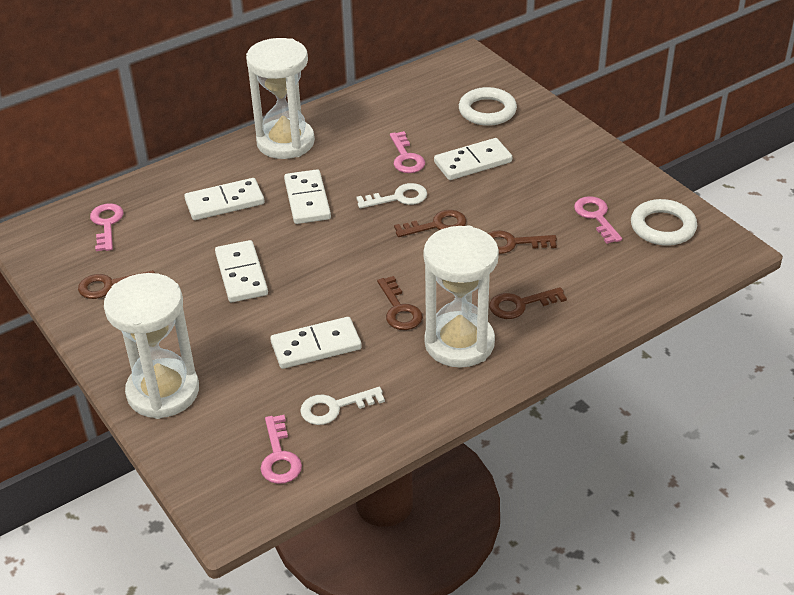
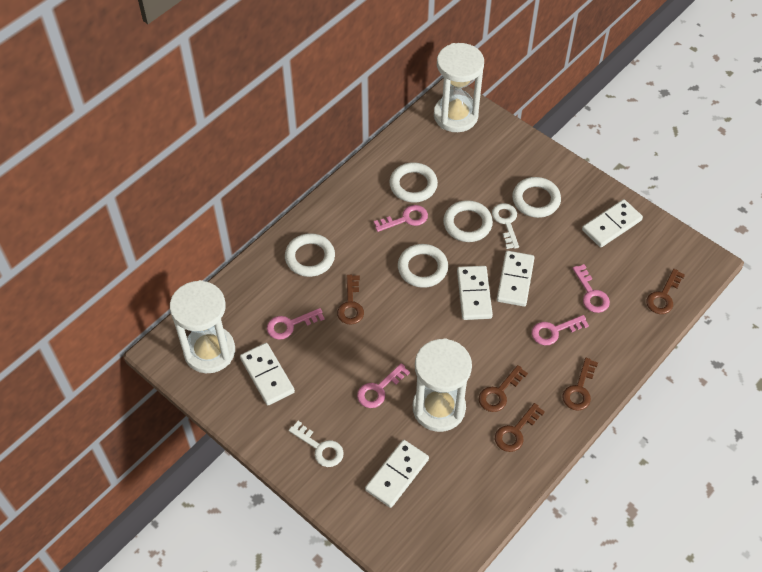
pink key: [90,203,123,251] [260,415,302,484] [390,131,425,173] [574,196,622,244] = 4 -> [267,308,325,340] [357,363,410,408] [374,205,428,232] [532,315,589,345] [572,264,610,313] = 5
white ring: [459,87,517,126] [631,199,697,246] = 2 -> [285,233,335,277] [389,162,438,203] [398,244,448,288] [443,200,493,242] [512,177,561,218] = 5

